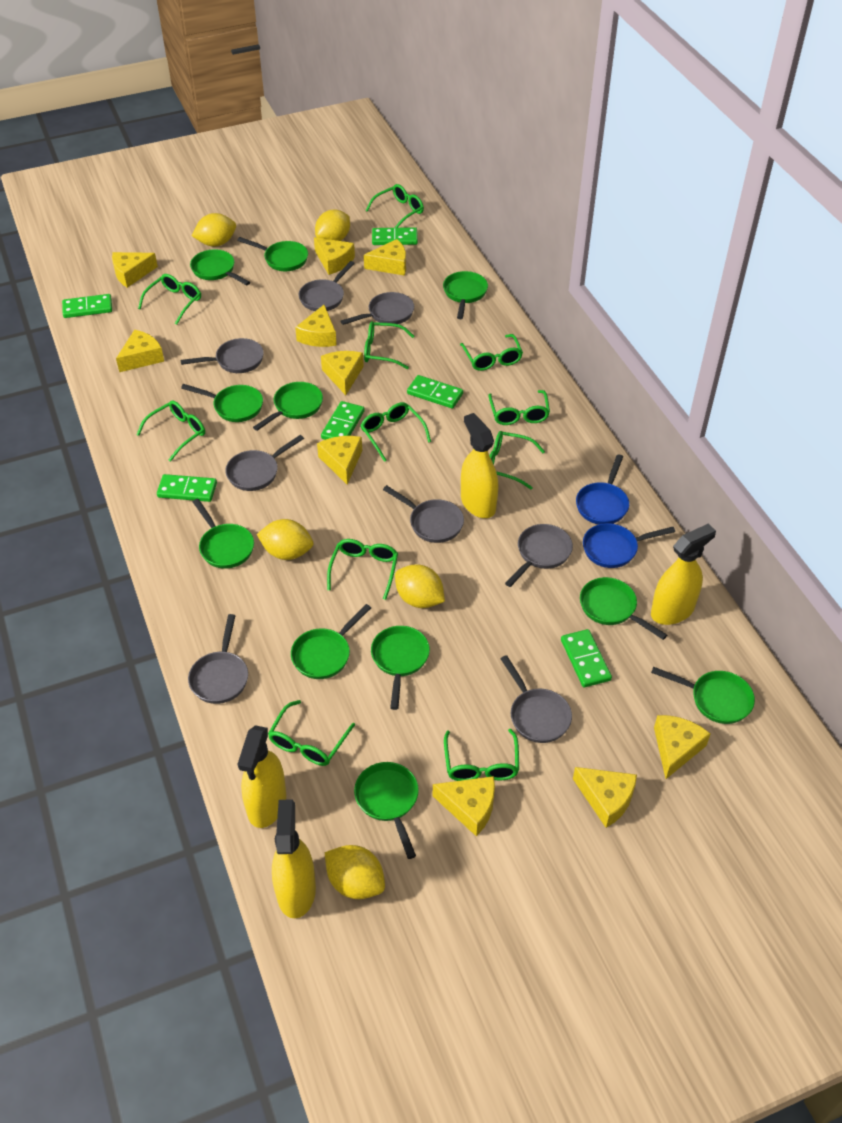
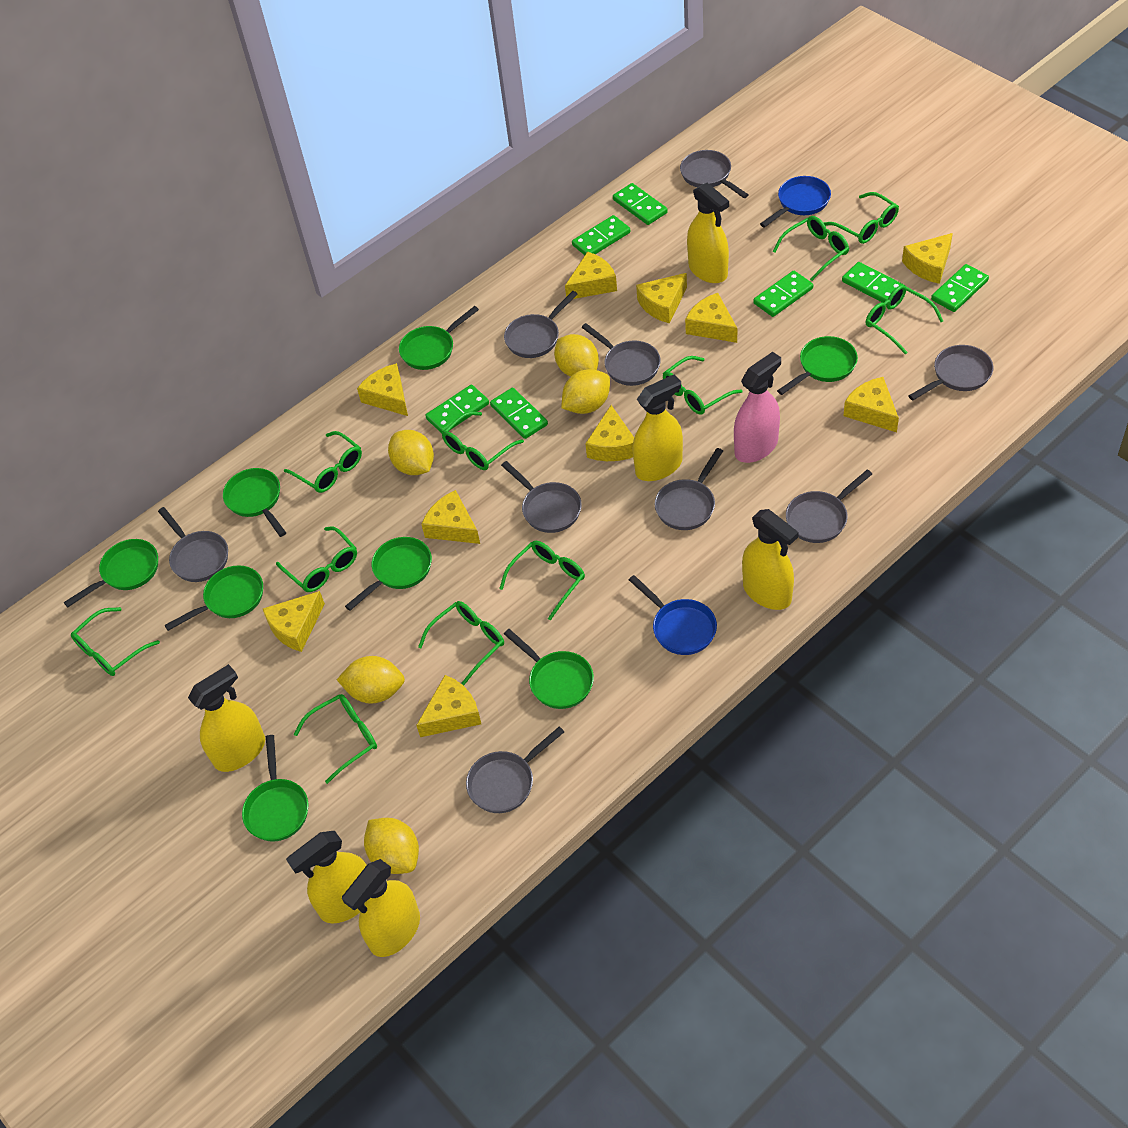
green domino: [62,294,112,318] [157,474,217,502] [321,401,365,440] [372,227,418,245] [407,375,463,409] [561,629,612,687] = 6 -> [425,385,489,433] [490,388,548,439] [572,215,630,255] [613,183,668,225] [753,271,813,317] [842,262,904,303] [931,264,989,312] = 7
green pan: [181,384,263,422] [190,249,250,286] [193,499,254,569] [237,237,308,271] [253,382,323,431] [291,604,371,679] [354,762,419,859] [371,626,430,710] [443,271,488,319] [580,577,667,640] [651,667,755,724] = 11 -> [64,539,158,607] [164,565,263,631] [223,468,286,537] [242,735,308,842] [345,537,432,611] [399,306,479,370] [504,629,594,709] [777,336,858,395] = 8
grey pan: [180,338,264,373] [188,614,248,704] [225,435,304,491] [299,261,355,311] [340,292,414,325] [383,485,464,543] [500,655,572,743] [505,524,573,587] = 8 -> [158,507,228,582] [466,726,564,813] [501,461,582,533] [504,291,578,358] [581,323,661,386] [655,448,723,530] [680,150,749,198] [786,470,872,543] [909,345,993,400] = 9
pink spray bottle: none = 0 -> [734,352,781,463] = 1
yellow spray bottle: [237,725,286,828] [272,799,316,918] [461,413,498,518] [651,524,716,625] = 4 -> [188,664,265,772] [286,831,367,923] [342,859,420,957] [633,374,683,481] [687,182,729,283] [742,509,799,610] = 6

